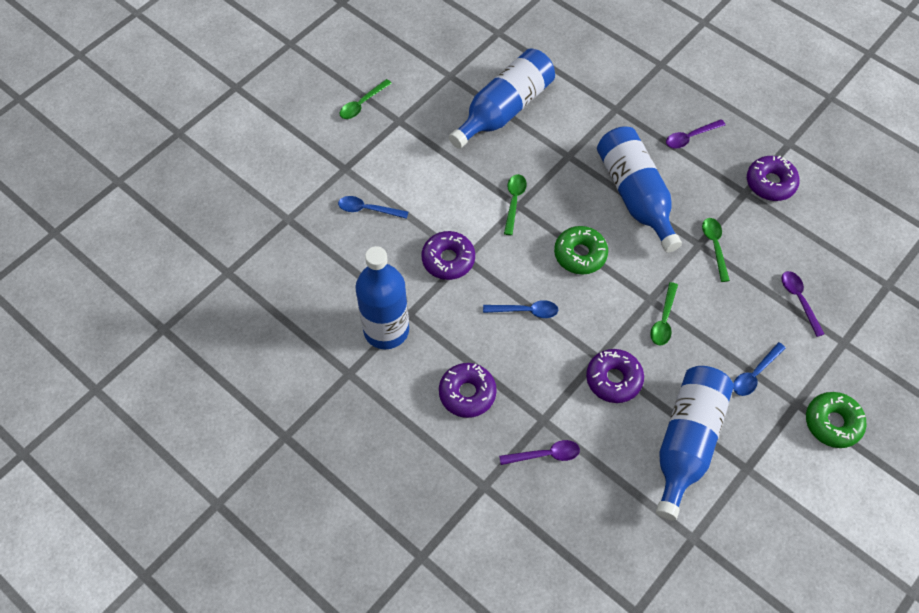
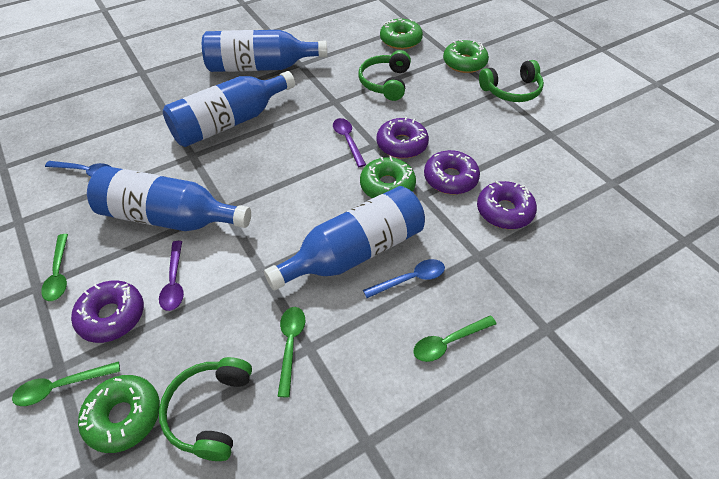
blue spoon: [338,196,408,219] [483,300,558,318] [733,342,786,396] = 3 -> [45,161,111,177] [363,259,445,298] = 2
green donut: [554,226,608,275] [806,392,867,448] = 2 -> [78,375,160,453] [360,156,416,198] [380,19,423,49] [443,39,489,73] = 4
green headphones: none = 0 -> [159,357,252,461] [358,50,411,101] [479,60,544,102] = 3
purple spoon: [499,440,580,465] [666,119,726,149] [781,271,824,337] = 3 -> [159,241,184,311] [333,118,366,167] = 2

